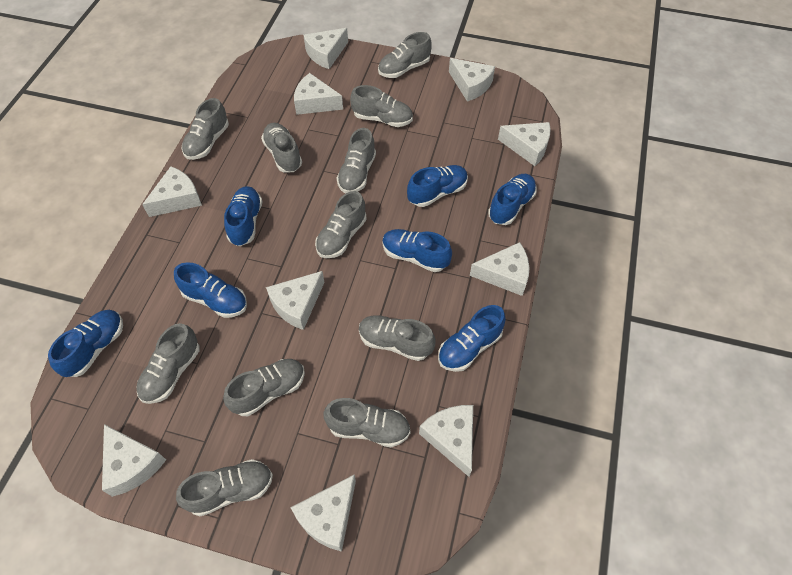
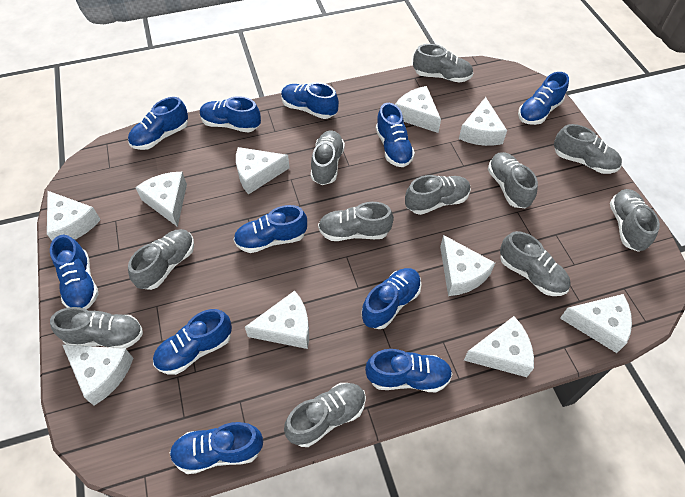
blue shoe: [48,310,123,377] [174,262,247,318] [224,186,263,246] [382,229,452,272] [407,165,468,207] [438,305,506,372] [488,174,537,225] = 7 -> [50,235,98,309] [128,97,188,150] [153,309,232,375] [170,422,263,474] [200,96,261,133] [233,205,307,253] [281,82,339,119] [362,268,422,329] [365,349,452,392] [376,103,415,167] [518,72,569,125] = 11

